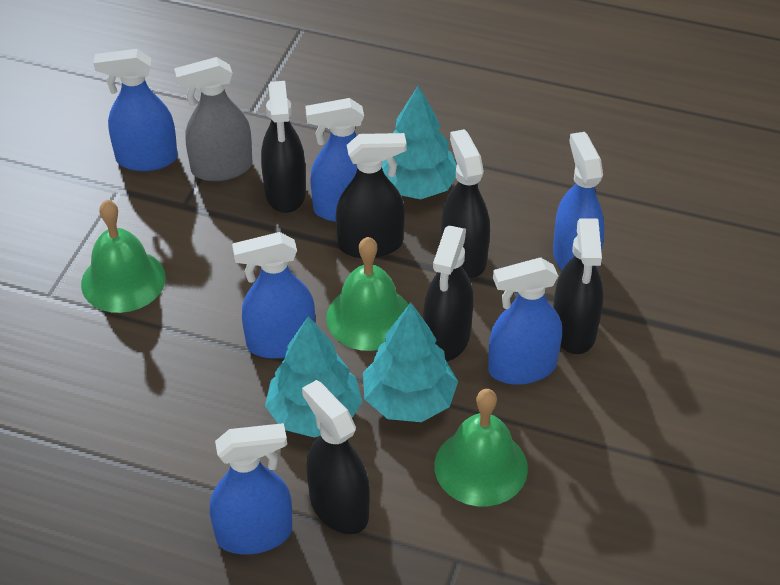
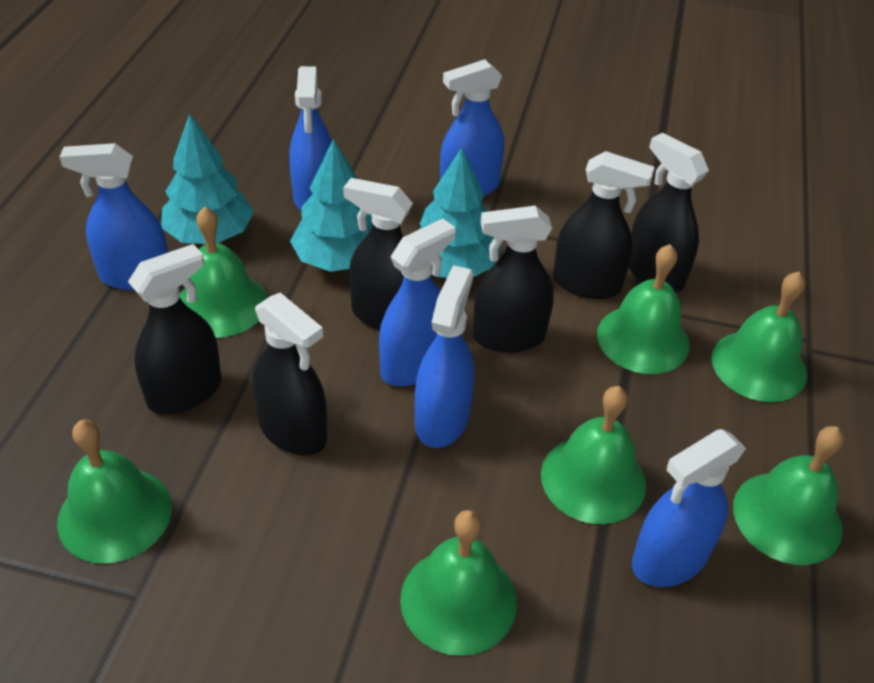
green bell: [81,200,166,313] [326,237,408,351] [434,389,528,506] = 3 -> [57,420,172,564] [180,207,267,338] [400,510,517,656] [541,386,646,524] [597,244,690,374] [712,272,807,402] [733,426,844,565] = 7
grey spray bottle: [174,57,253,181] = 1 -> none = 0

